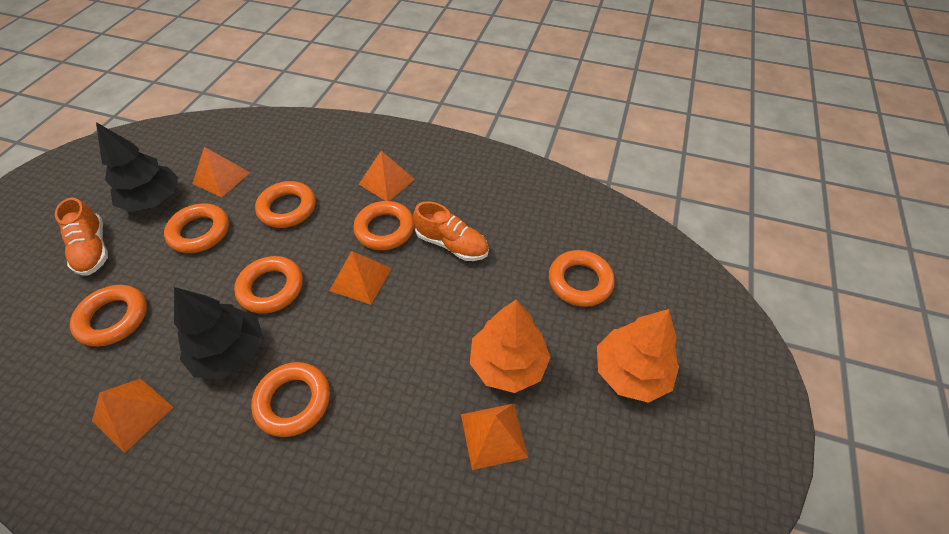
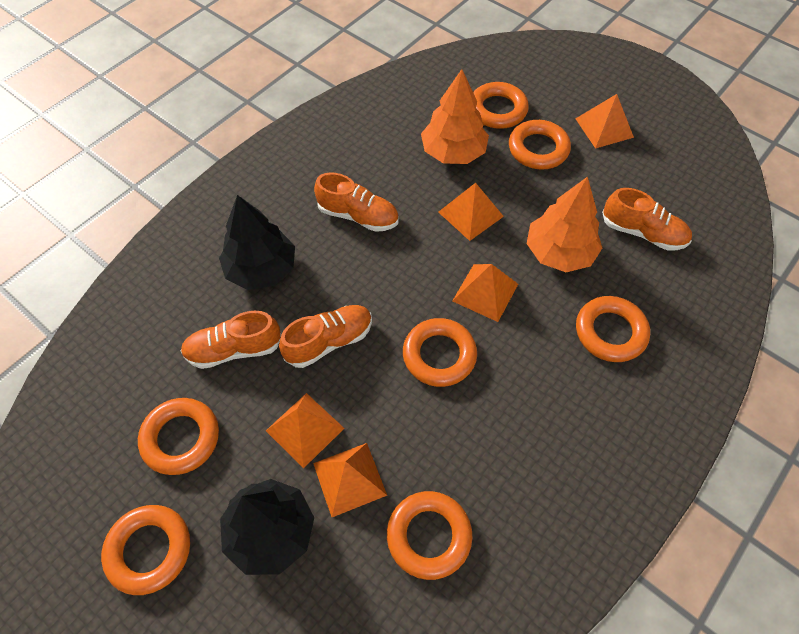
orange shoe: [55,198,108,276] [413,201,489,261] = 2 -> [181,311,281,369] [279,305,372,368] [314,173,399,232] [602,188,692,250] = 4

